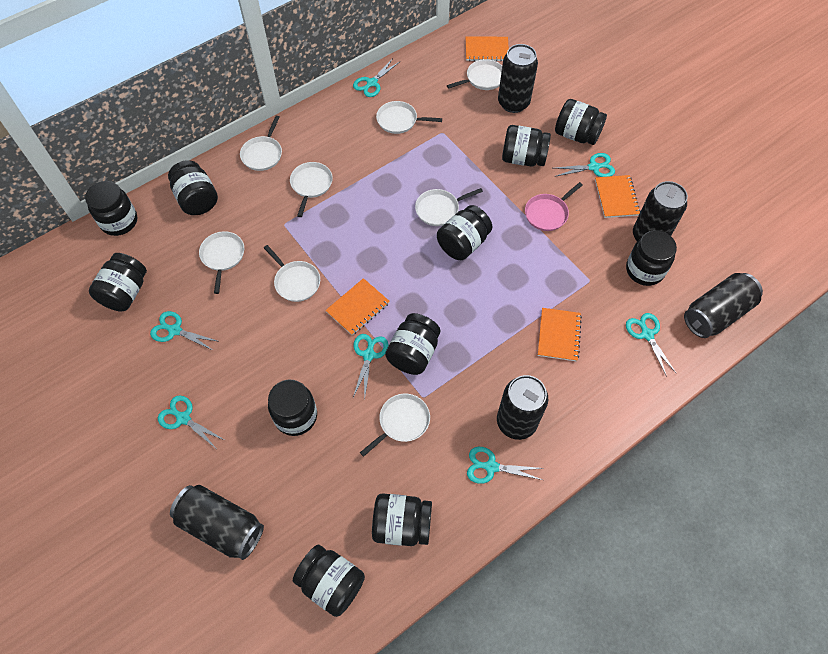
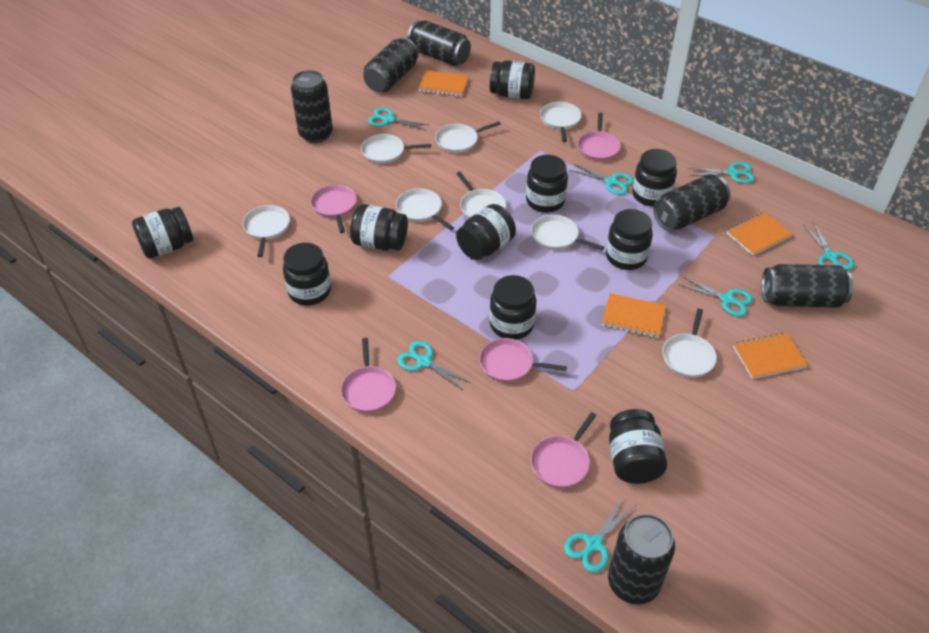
black can: [170,485,264,560] [497,375,548,440] [498,44,538,113] [633,181,688,241] [684,273,763,338] = 5 -> [291,70,333,143] [363,38,418,92] [407,21,471,66] [608,514,675,605] [653,174,730,230] [761,264,853,307] = 6
black jar: [85,181,137,236] [89,253,147,312] [168,160,218,215] [268,380,317,436] [293,545,365,617] [372,493,432,546] [385,313,440,375] [437,205,492,260] [502,125,551,166] [555,99,607,145] [626,230,677,286] = 11 -> [132,207,193,259] [283,243,331,305] [350,204,408,251] [456,204,516,260] [490,60,535,99] [490,275,536,340] [526,155,568,213] [606,209,653,270] [609,409,667,484] [632,149,677,207] = 10
pink pan: [525,182,583,231] = 1 -> [311,185,357,233] [341,338,396,413] [479,338,567,382] [531,412,596,488] [578,113,621,161] = 5

